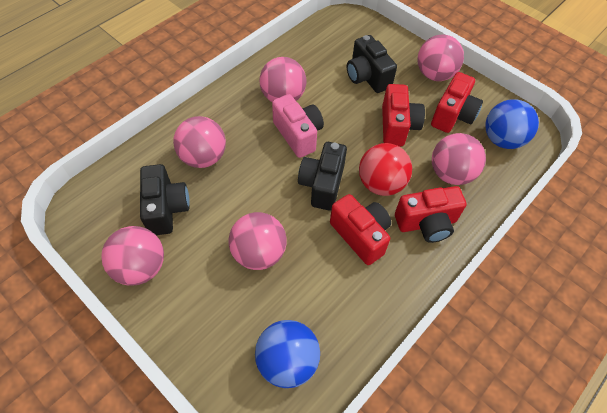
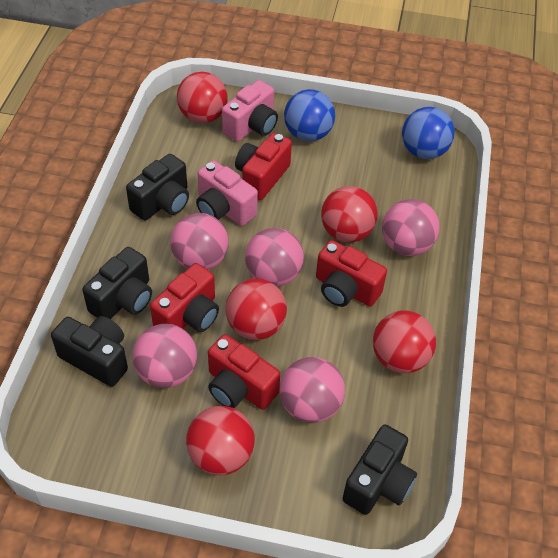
black camera: [140,164,190,235] [298,142,347,211] [347,35,397,93] = 3 -> [51,316,128,387] [82,247,152,319] [126,154,189,220] [342,425,417,515] = 4
pink ball: [101,226,164,286] [173,116,226,168] [229,212,287,270] [259,57,306,102] [417,34,464,81] [432,133,486,185] = 6 -> [133,324,197,388] [170,213,229,270] [245,228,304,287] [280,357,345,423] [382,199,439,256] = 5
pink camera: [272,94,324,158] = 1 -> [196,160,258,226] [222,80,278,142] = 2
red ball: [359,143,412,196] = 1 -> [177,72,228,123] [186,406,255,475] [226,279,287,340] [321,186,378,243] [373,311,436,373] = 5

